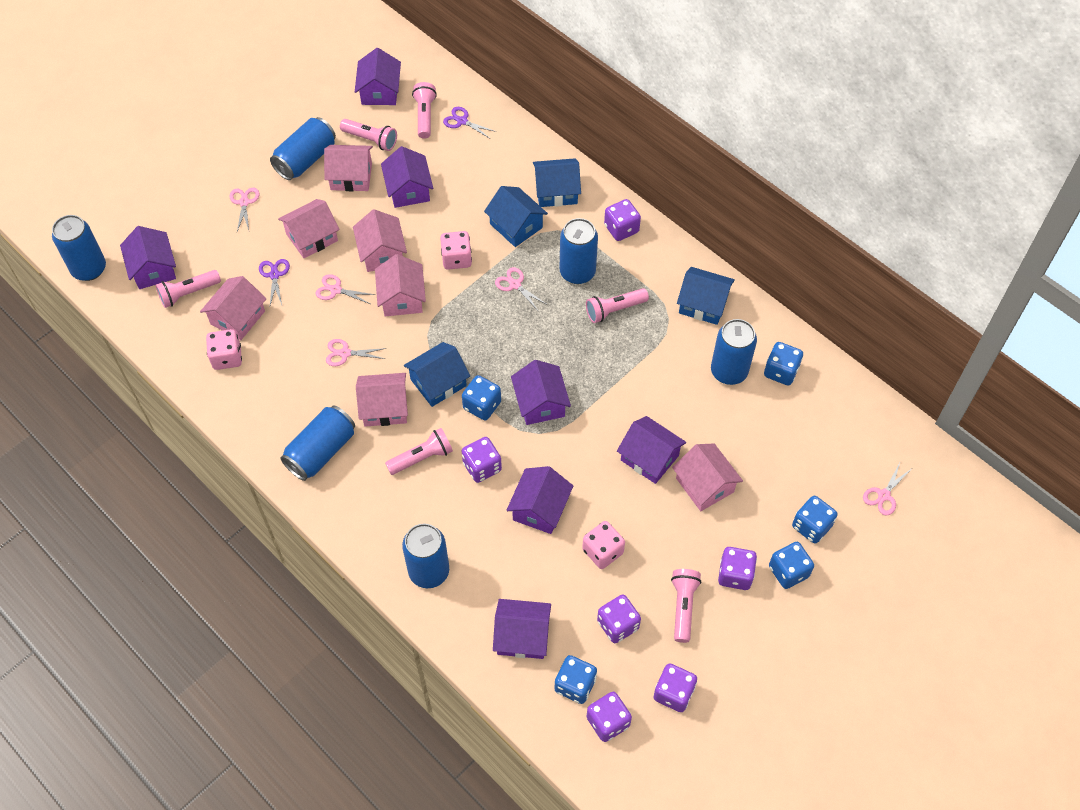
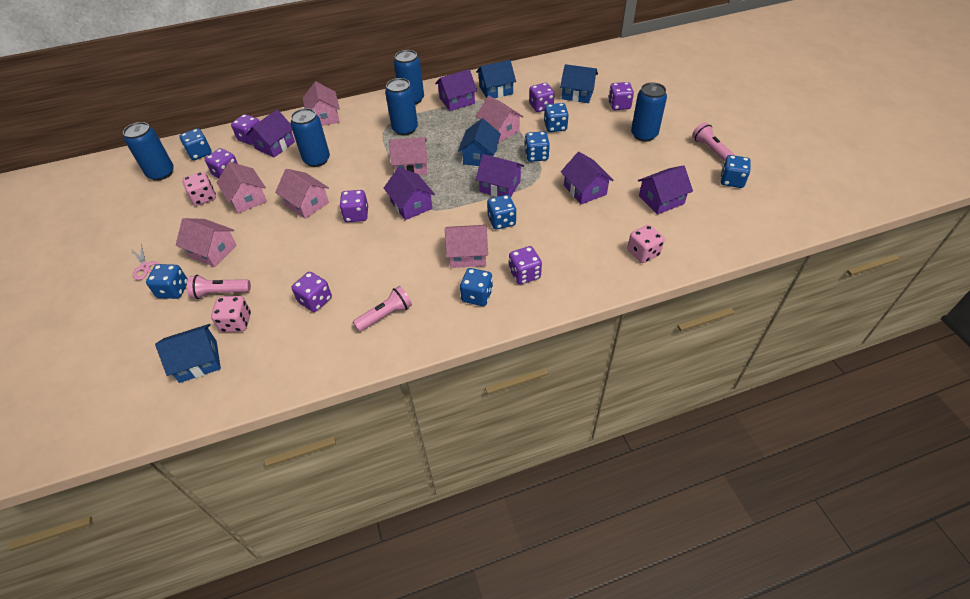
blue can: [52,215,106,281] [270,117,336,180] [280,406,355,481] [402,523,449,588] [559,218,598,284] [711,319,757,385] = 6 -> [123,122,174,181] [290,108,330,167] [385,78,418,135] [394,50,424,105] [631,82,667,141] = 5
blue dice: [462,375,501,420] [555,655,597,704] [764,342,803,386] [769,542,814,589] [792,496,837,544] = 5 -> [146,264,188,299] [179,128,212,160] [460,268,493,306] [487,195,516,230] [525,131,550,162] [544,103,569,132] [720,155,751,188] = 7
pink flashlight: [156,270,221,308] [340,119,397,151] [385,428,453,475] [412,82,437,139] [586,288,649,323] [671,569,701,643] = 6 -> [187,275,251,299] [353,286,412,332] [692,122,734,162] = 3
pink scissors: [230,188,259,232] [316,274,375,304] [326,339,387,366] [495,267,548,312] [863,461,911,516] = 5 -> [132,244,160,280] = 1
purple dice: [462,437,502,483] [587,692,632,742] [597,594,641,643] [604,199,641,241] [653,663,697,712] [718,547,757,590] = 6 -> [205,148,238,178] [231,114,259,145] [292,272,332,312] [339,190,368,222] [509,246,542,285] [529,83,555,112] [608,82,634,110] = 7
purple house: [120,226,176,289] [355,48,401,105] [381,146,433,208] [493,599,551,659] [506,466,573,534] [511,360,571,425] [617,416,686,484] = 7 -> [246,110,295,157] [384,167,435,220] [435,69,477,111] [475,154,524,197] [561,152,614,204] [638,165,693,215] = 6
purple scissors: [259,259,290,305] [443,107,497,138] = 2 -> none = 0

